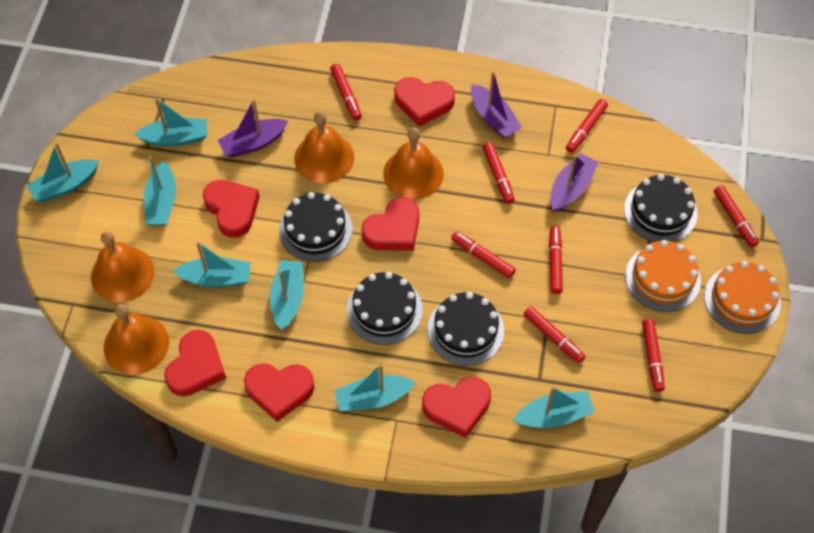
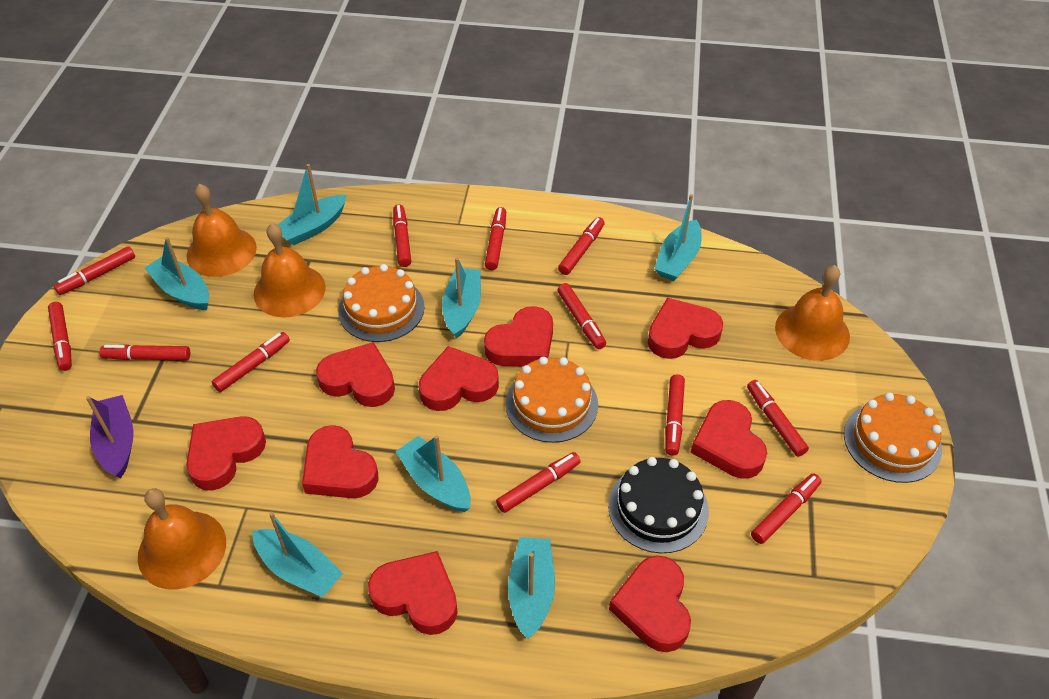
black cake: [279,192,353,262] [347,272,423,345] [428,292,504,366] [624,174,697,242] = 4 -> [608,457,709,553] = 1
orange cake: [625,240,701,312] [704,261,781,334] = 2 -> [338,264,425,342] [506,357,598,443] [844,392,942,483] = 3
purple boat: [218,99,288,158] [471,71,522,138] [550,153,599,212] = 3 -> [86,395,134,478] = 1
red heart: [164,330,226,396] [203,180,260,238] [244,363,314,422] [362,197,419,251] [394,77,455,127] [422,377,491,438] = 6 -> [186,416,266,491] [302,425,378,498] [316,342,395,407] [368,551,458,635] [419,346,499,411] [484,306,553,366] [609,556,691,652] [648,298,723,359] [691,400,767,479] = 9
red marker: [330,64,362,121] [451,231,516,278] [483,142,515,204] [524,306,585,363] [549,226,563,294] [566,99,608,153] [642,319,665,392] [714,185,759,247] = 8 -> [48,302,72,371] [54,246,135,295] [99,344,190,360] [212,332,290,392] [393,204,411,267] [485,207,506,270] [496,452,581,513] [557,283,606,349] [558,217,605,275] [665,374,685,456] [747,380,809,456] [751,473,821,544] = 12

